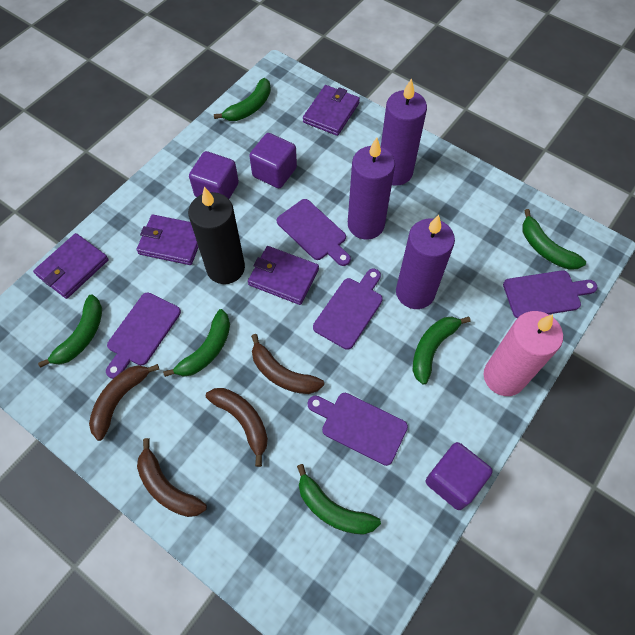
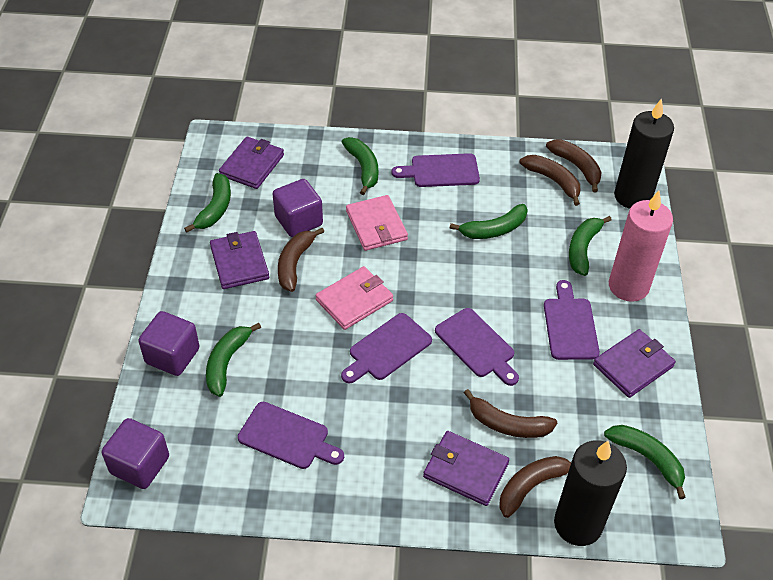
black candle: [188,187,245,284] = 1 -> [554,440,627,546] [614,98,674,209] = 2
brown banana: [89,364,159,441] [137,438,207,517] [206,388,268,467] [251,334,324,394] = 4 -> [278,228,324,292] [464,389,557,438] [500,456,571,518] [520,155,581,206] [546,140,601,192] = 5
pink wallet: none = 0 -> [316,266,393,330] [346,195,408,251] = 2
purple candle: [348,138,395,239] [381,78,427,186] [396,215,455,309] = 3 -> none = 0

